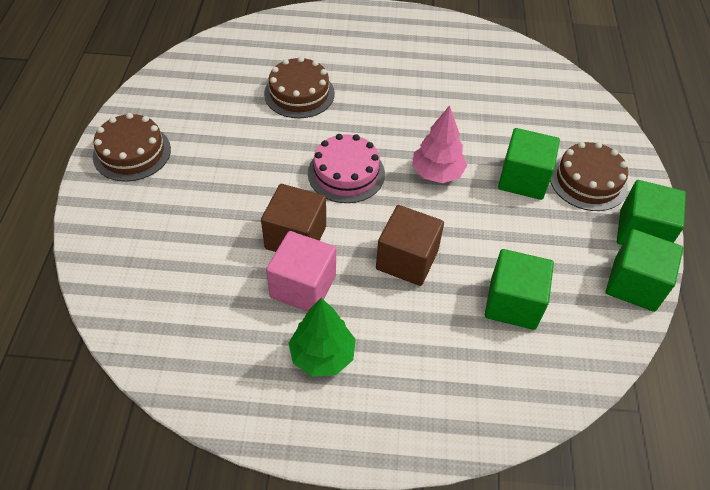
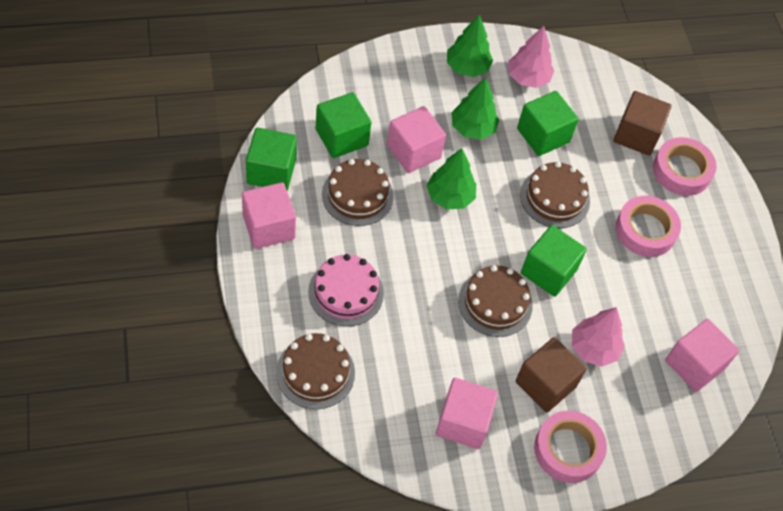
brown cake: [93,113,171,182] [264,57,335,118] [550,142,628,211] = 3 -> [276,333,355,409] [322,159,394,226] [458,265,533,337] [520,162,590,228] = 4
green tree: [289,298,356,377] = 1 -> [427,148,476,209] [447,14,493,77] [451,77,499,140] = 3
pink cube: [266,231,336,312] = 1 -> [242,182,296,249] [387,106,446,173] [436,378,498,449] [665,319,739,392] = 4
pink tape: none = 0 -> [534,411,607,483] [616,196,681,257] [653,137,717,196] = 3
pink tree: [412,105,467,183] = 1 -> [508,26,555,88] [572,307,625,367] = 2

